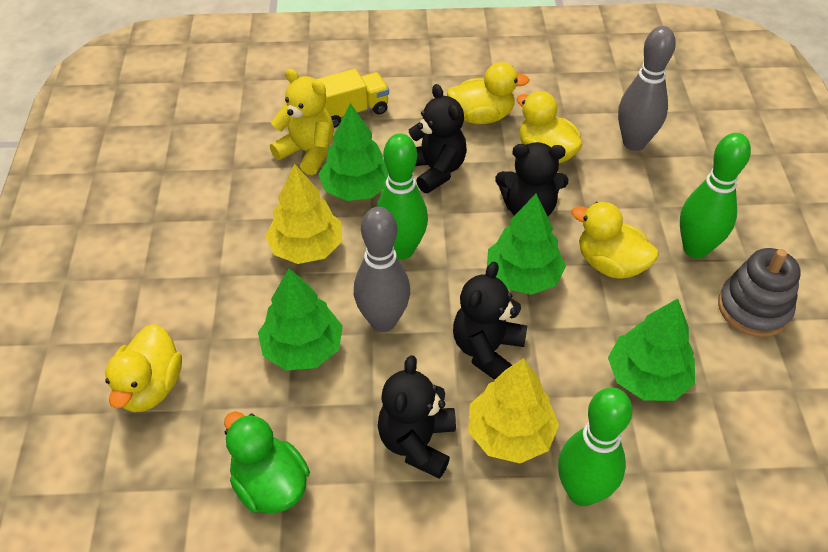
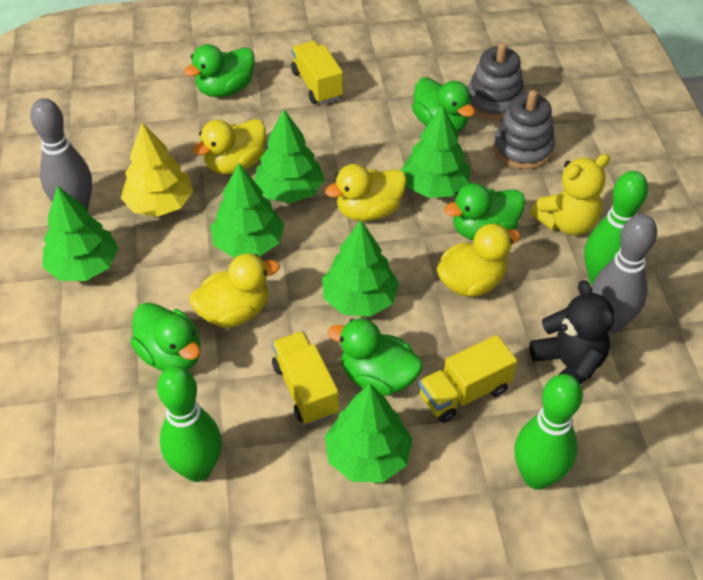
black teddy bear: [378,355,456,479] [409,84,467,193] [453,262,527,380] [495,142,568,216] = 4 -> [529,280,614,384] = 1
green duck: [224,411,310,514] = 1 -> [130,302,200,371] [184,44,254,97] [328,318,423,396] [412,77,475,132] [444,183,525,240] = 5
green tree: [258,268,343,371] [319,103,388,201] [487,194,566,295] [608,299,695,401] = 4 -> [42,186,119,281] [210,163,284,257] [254,109,325,203] [322,220,399,317] [325,384,412,483] [401,105,470,198] = 6
grey stacking toy: [718,248,801,337] = 1 -> [468,43,525,120] [493,90,555,169] = 2
yellow tree: [265,163,342,264] [468,358,559,463] = 2 -> [121,123,193,217] = 1
yellow truck: [316,69,389,128] = 1 -> [272,331,339,425] [291,41,343,104] [419,335,517,423] = 3

